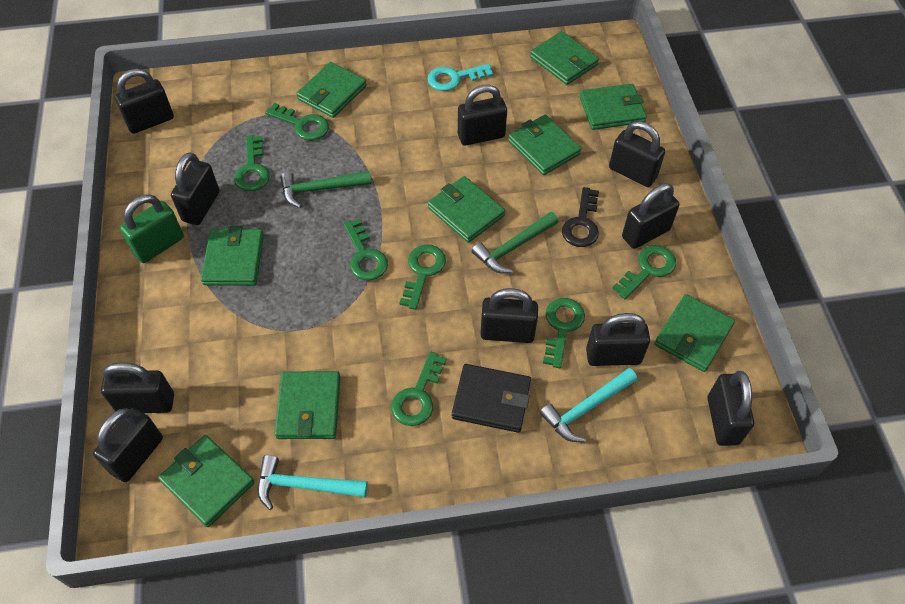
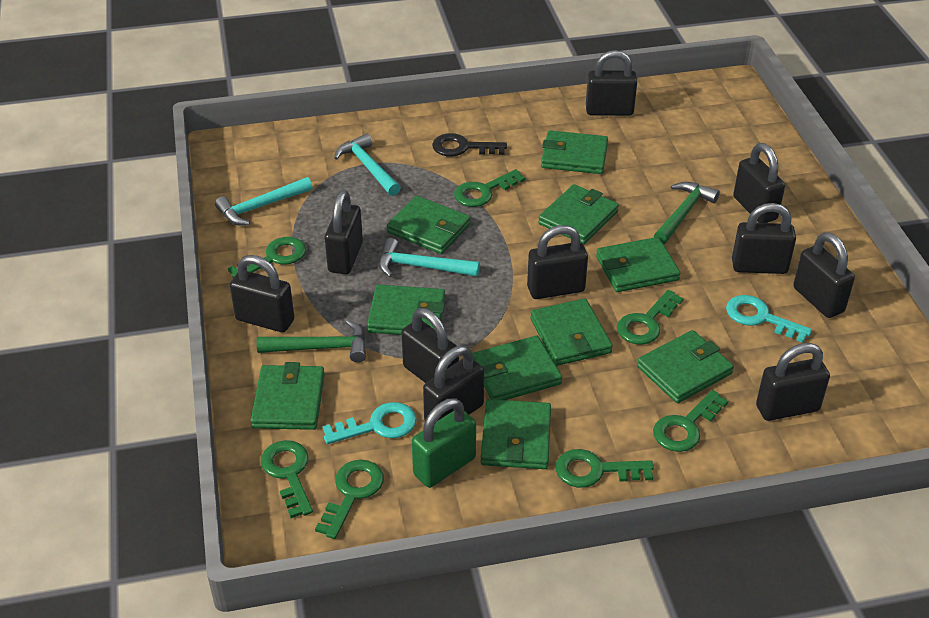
black wallet: [452,364,531,433] = 1 -> none = 0
green wallet: [158,435,255,527] [201,226,264,286] [274,371,341,439] [296,62,367,118] [428,176,505,243] [508,115,581,175] [530,31,599,85] [580,84,647,130] [654,294,735,372] = 9 -> [251,362,325,430] [367,285,445,335] [387,196,471,254] [472,336,562,400] [481,399,551,469] [530,298,613,366] [538,184,619,244] [541,130,608,174] [596,237,680,292] [637,330,734,403] = 10
turquoise hammer: [257,455,368,510] [540,368,637,442] = 2 -> [215,177,313,225] [334,134,401,196] [379,238,480,277] = 3
turquoise key: [427,64,493,91] = 1 -> [323,402,417,444] [726,295,812,343] = 2

